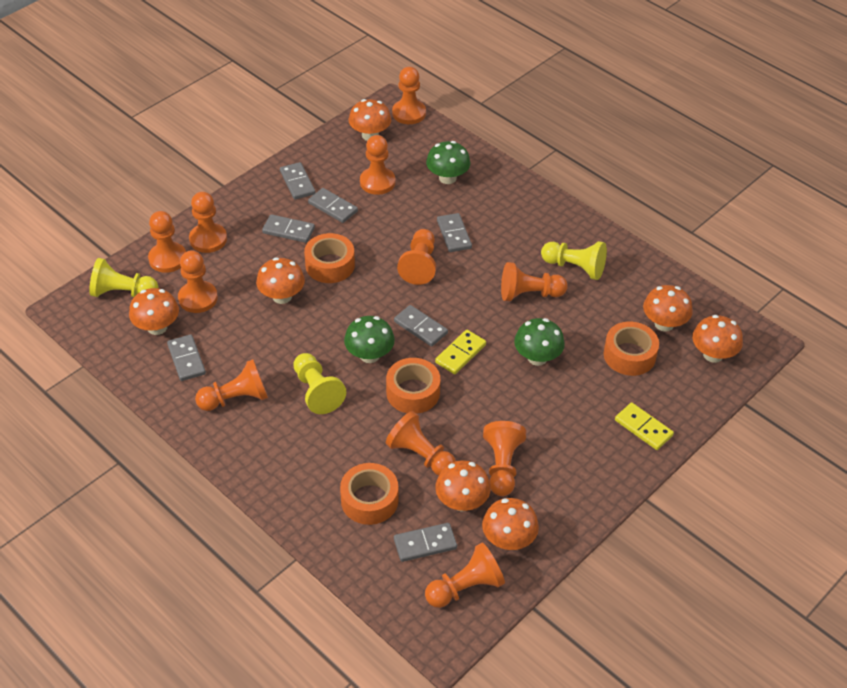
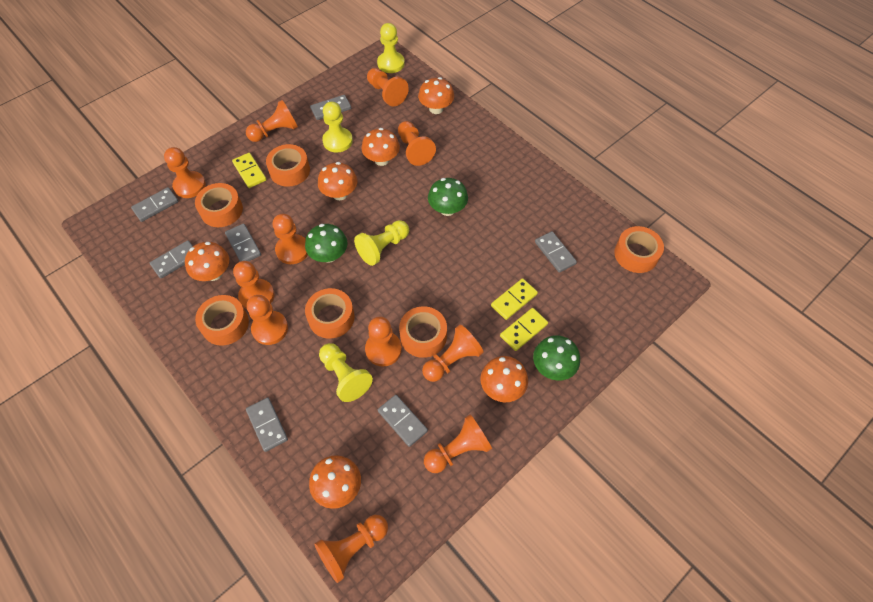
orange mushroom: [129,288,179,335] [256,257,305,304] [349,99,391,141] [435,460,491,512] [482,498,539,550] [643,285,693,332] [692,315,743,363] = 7 -> [185,242,229,281] [309,455,361,509] [318,162,357,200] [361,128,400,166] [418,77,454,114] [480,356,528,402] = 6
orange tape: [304,233,355,283] [340,463,399,525] [386,358,440,414] [604,322,659,376] = 4 -> [195,183,243,227] [195,295,249,346] [266,144,310,187] [305,288,355,339] [399,306,447,358] [614,226,664,273] = 6
yellow domino: [435,330,486,374] [615,402,674,450] = 2 -> [232,153,267,188] [491,278,538,320] [500,308,548,351] = 3
yellow pawn: [89,258,158,297] [293,353,346,414] [541,241,607,280] = 3 -> [319,343,373,402] [322,102,353,152] [354,220,409,266] [377,23,405,73] = 4

